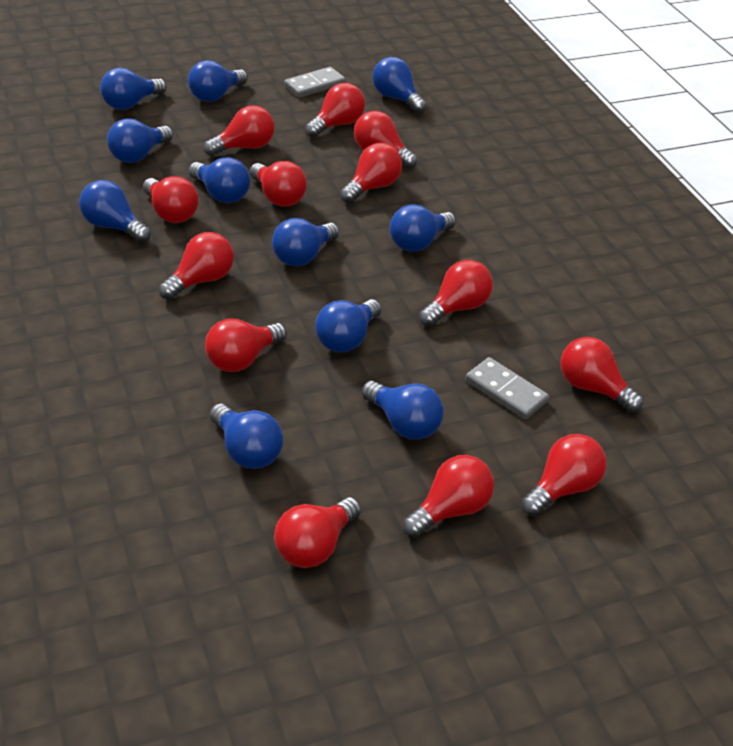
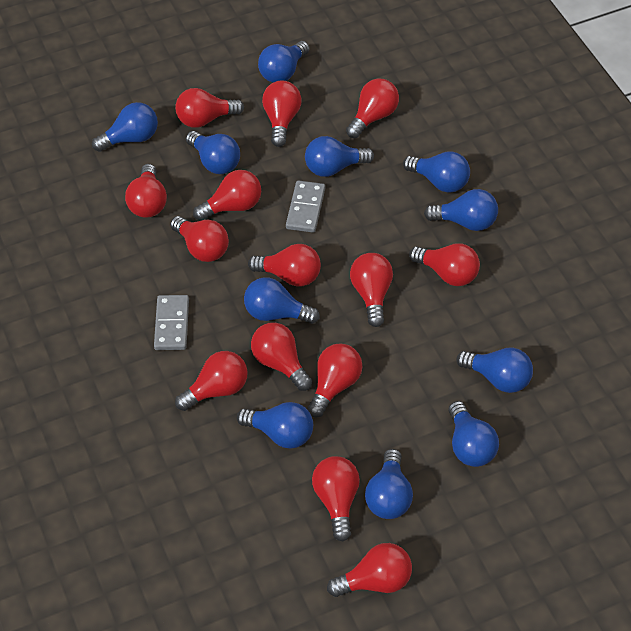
red light bulb: [143,176,199,223] [159,232,234,300] [203,105,275,156] [205,319,287,372] [250,161,307,207] [274,497,361,568] [305,83,365,138] [340,143,402,203] [354,111,418,169] [403,455,494,538] [419,260,493,327] [521,434,607,516] [560,337,643,413] = 13 -> [125,164,167,218] [170,216,229,262] [175,88,244,128] [175,351,248,411] [193,170,261,221] [248,244,321,286] [251,323,312,391] [262,80,302,147] [308,343,362,417] [312,456,360,542] [327,543,412,597] [346,78,399,138] [350,253,393,327] [409,243,480,286] = 14

